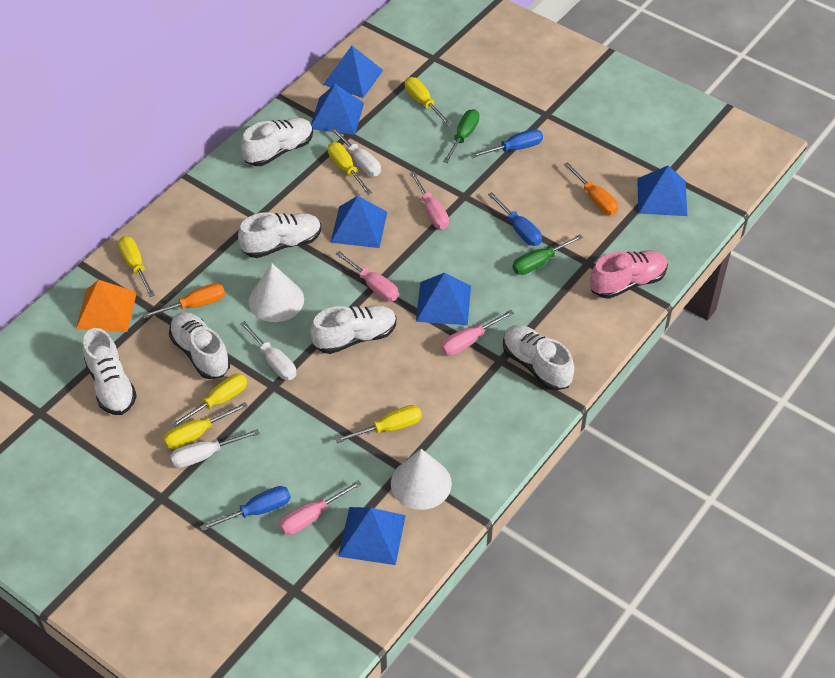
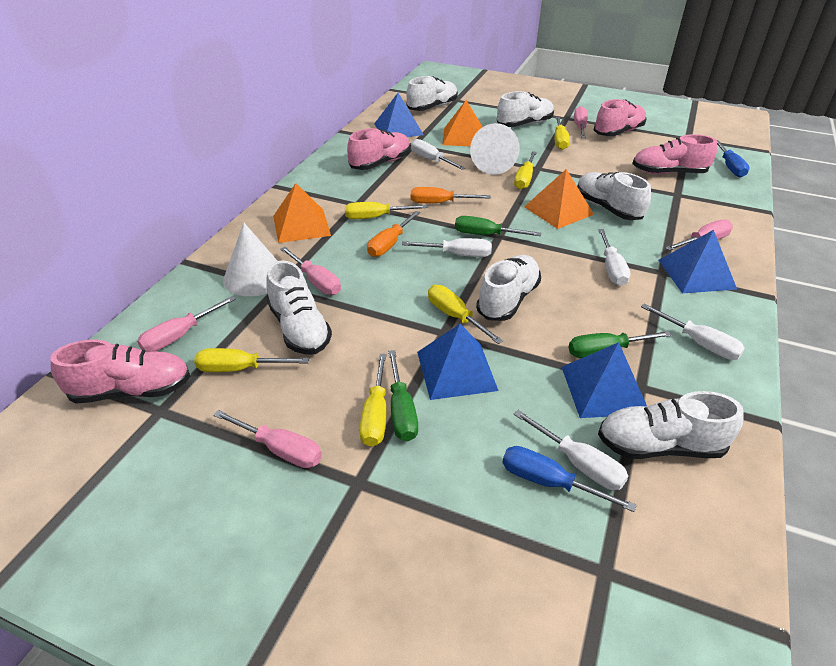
blue pyramid: [311,84,364,135] [323,46,383,98] [330,196,387,248] [338,507,406,565] [416,273,471,325] [637,166,687,216] = 6 -> [374,93,424,137] [417,324,498,400] [562,342,647,418] [659,230,737,294] = 4
blue screwdriver: [200,486,291,531] [470,129,543,158] [488,192,542,246] = 3 -> [502,446,636,512] [717,140,750,177] = 2
green screwdriver: [443,109,479,163] [512,234,583,275] = 2 -> [388,350,418,441] [455,216,541,236] [568,331,672,358] = 3
orange pyramid: [76,280,137,332] = 1 -> [273,183,331,243] [442,100,482,146] [524,169,594,229] = 3
pink screwdriver: [279,480,362,535] [336,251,399,301] [410,172,449,229] [441,310,514,356] = 4 -> [137,296,236,352] [213,410,322,468] [280,247,341,295] [574,106,588,138] [665,220,733,251] = 5
pink shoe: [590,250,668,299] = 1 -> [50,339,190,404] [347,128,410,170] [594,99,647,136] [632,134,717,174] = 4
white screwdriver: [170,429,260,468] [240,321,296,380] [331,127,381,176] = 3 -> [402,238,492,257] [411,139,465,170] [514,410,628,490] [598,229,630,286] [641,304,745,360] = 5

